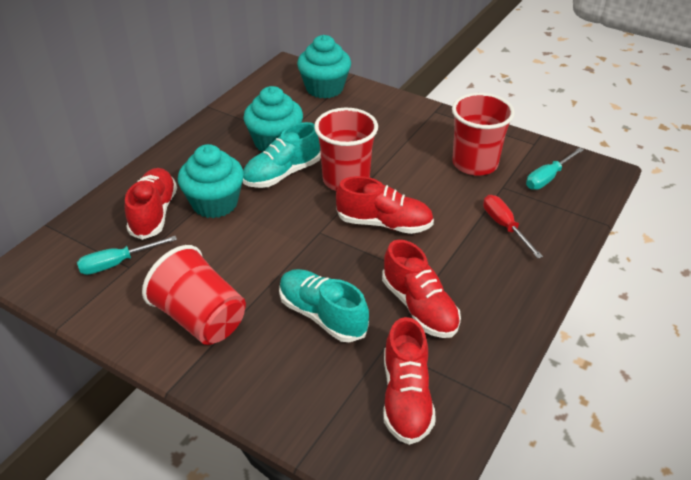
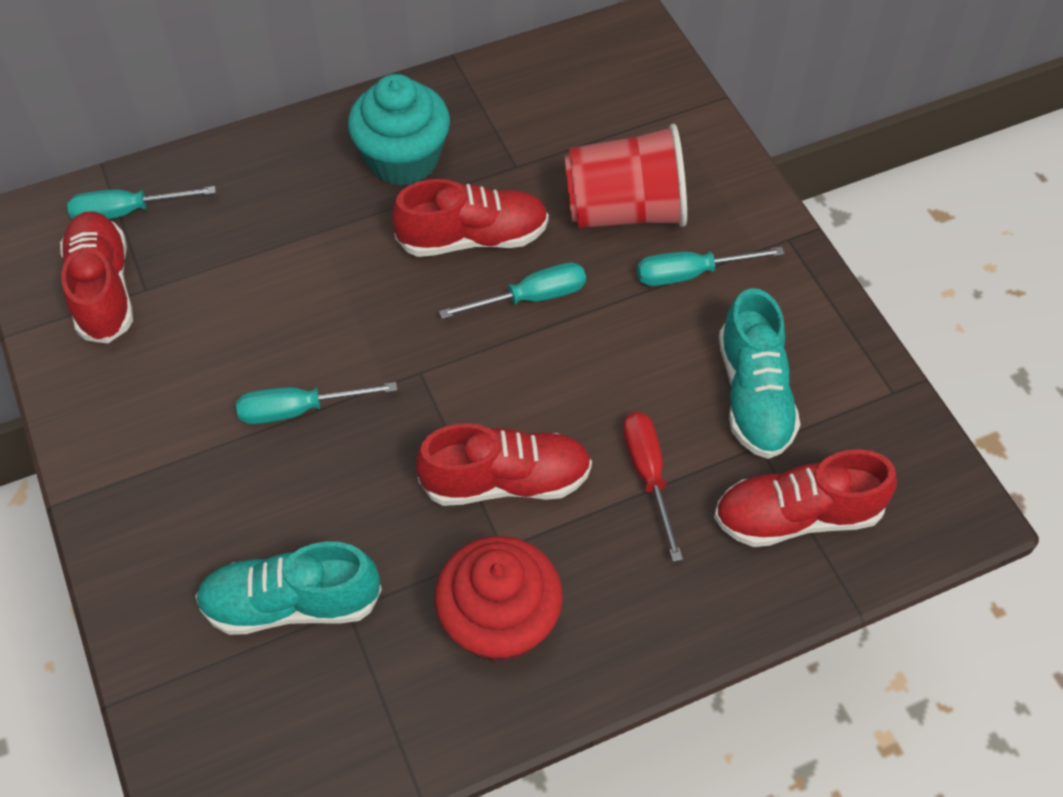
red cup: [142,245,246,345] [314,108,378,191] [452,93,515,176] = 3 -> [565,124,687,228] = 1
red cupcake: none = 0 -> [435,536,563,663] = 1
turquoise cupcake: [178,144,244,218] [243,86,303,152] [297,35,351,99] = 3 -> [348,74,450,186] = 1
turquoise screwdriver: [77,236,177,275] [526,147,584,190] = 2 -> [67,186,216,219] [236,382,397,424] [439,262,586,319] [637,247,784,286] = 4

